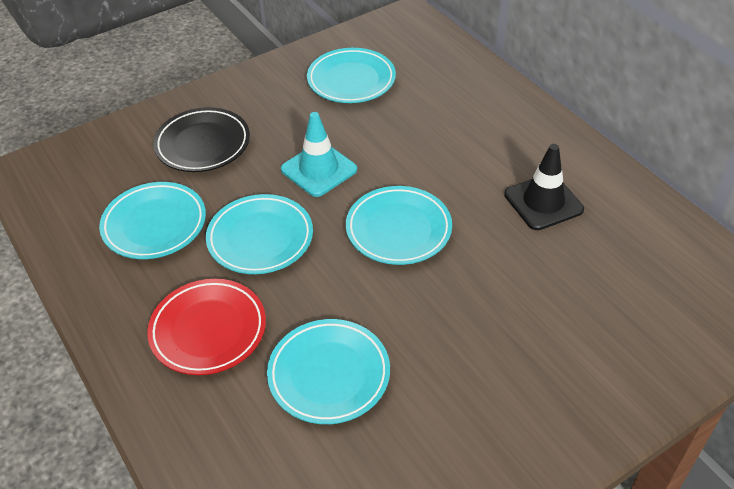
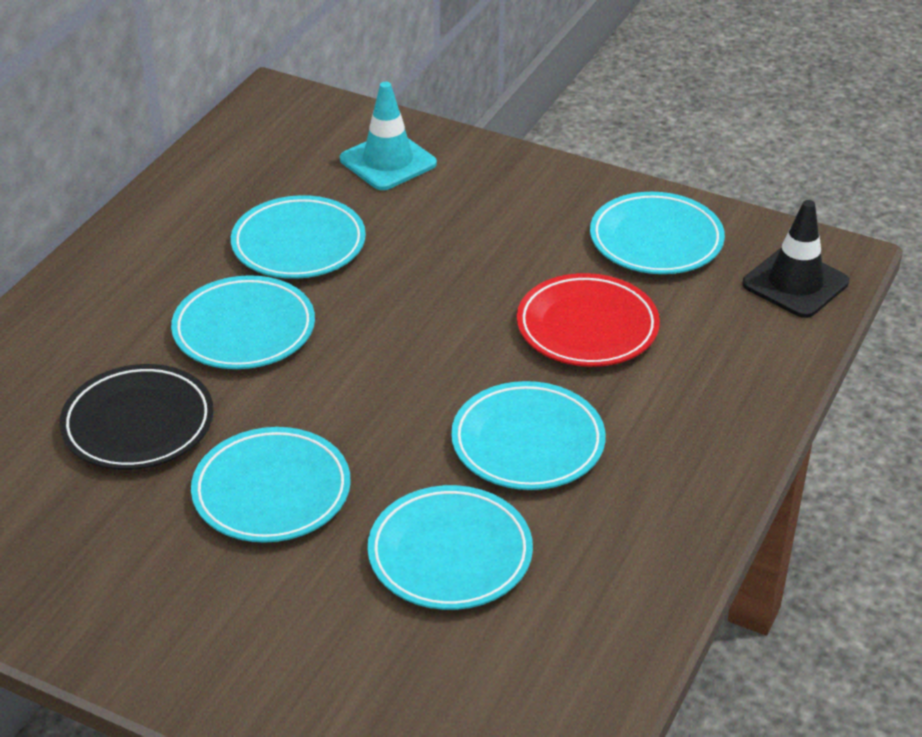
turquoise plate: [99,182,206,259] [206,194,313,274] [267,319,390,424] [307,48,396,103] [346,186,452,265] = 5 -> [171,275,315,369] [191,427,351,543] [231,195,366,279] [368,485,533,610] [451,381,606,490] [590,192,725,274] = 6

